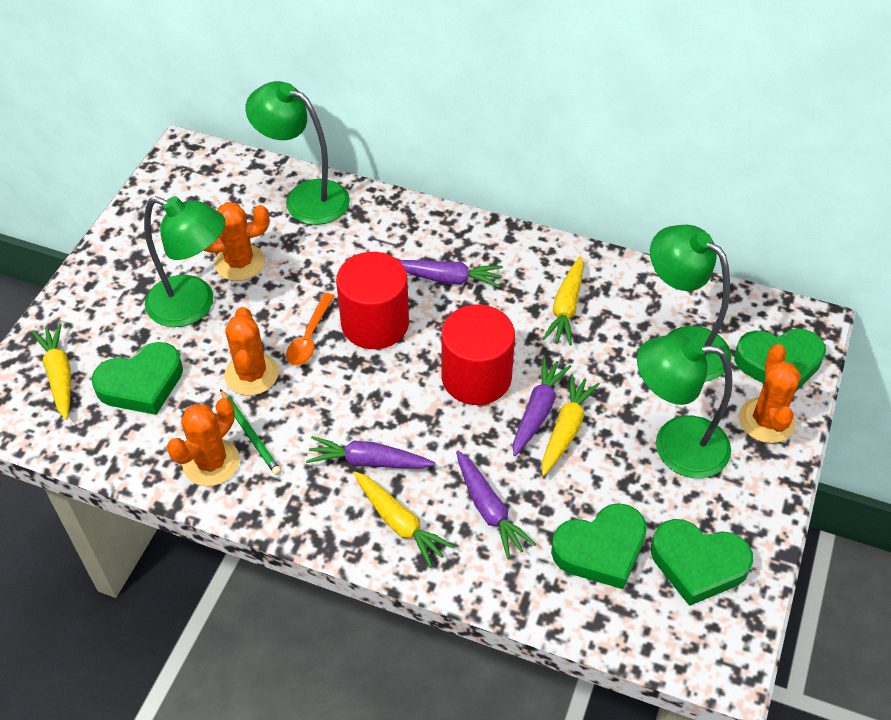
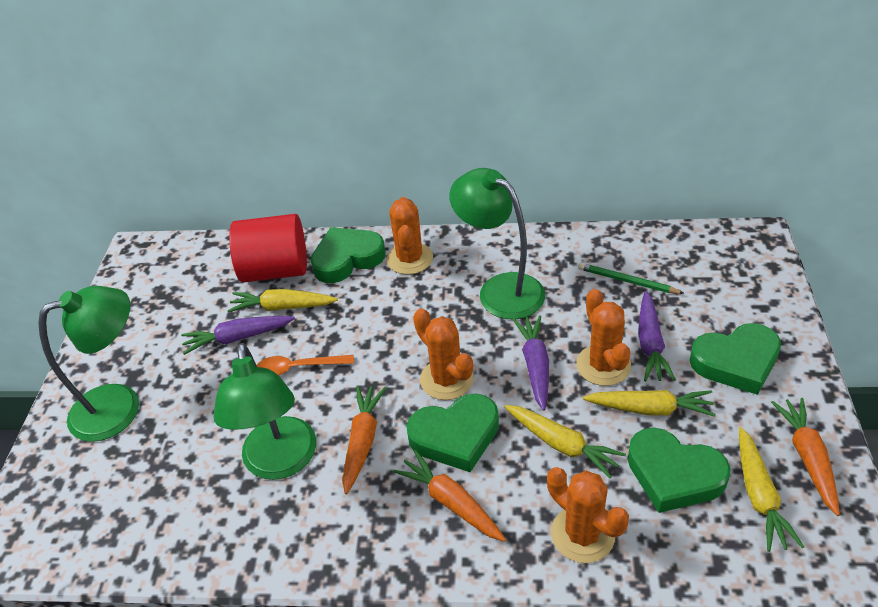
green lamp: [144,196,225,327] [245,81,350,225] [637,334,733,478] [650,225,731,381] = 4 -> [38,286,139,442] [214,343,316,480] [449,168,545,319] = 3
orange carrot: none = 0 -> [342,386,386,494] [393,450,506,542] [771,398,840,516] = 3
purple carrot: [306,436,436,469] [399,260,503,287] [456,451,536,559] [513,357,572,456] = 4 -> [181,316,295,355] [513,315,549,411] [638,291,676,381] = 3
red cylinder: [336,252,409,349] [441,305,515,405] = 2 -> [229,214,307,283] = 1

